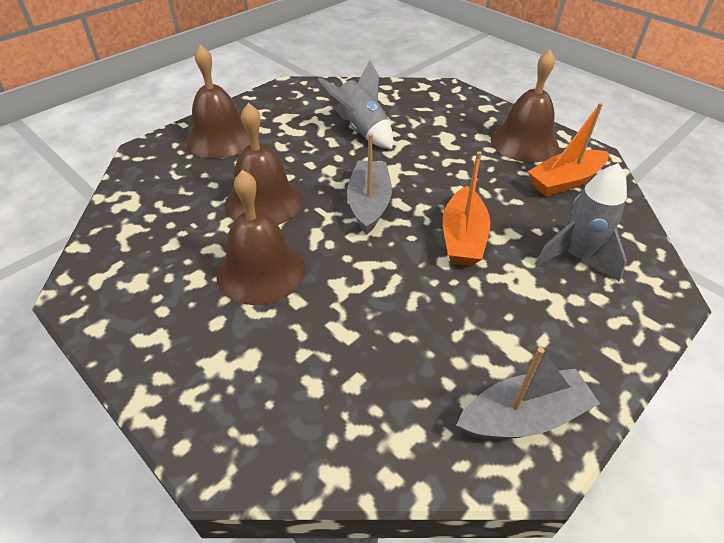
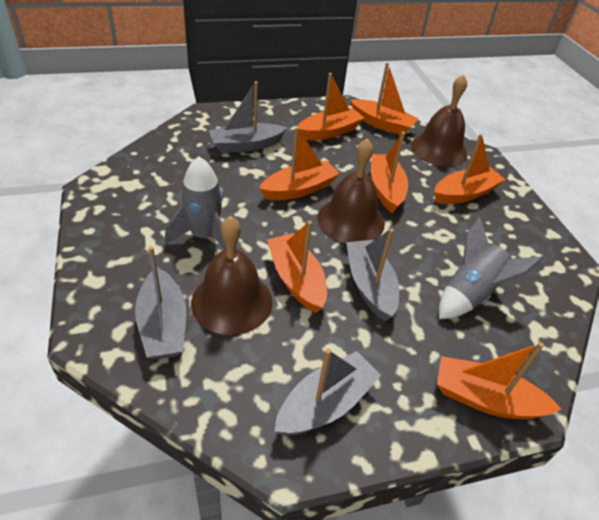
brown bell: [186,44,251,159] [216,170,305,305] [225,103,302,225] [491,50,559,163] = 4 -> [191,216,273,335] [317,138,385,243] [411,74,468,167] = 3
grey boat: [347,133,392,235] [456,347,600,440] = 2 -> [135,246,186,360] [209,81,287,153] [274,348,381,436] [346,229,399,321] = 4
orange boat: [443,151,490,266] [527,103,609,197] = 2 -> [259,127,340,201] [267,221,327,313] [297,73,364,140] [351,62,419,135] [371,132,408,213] [434,134,506,204] [437,342,561,419] = 7

